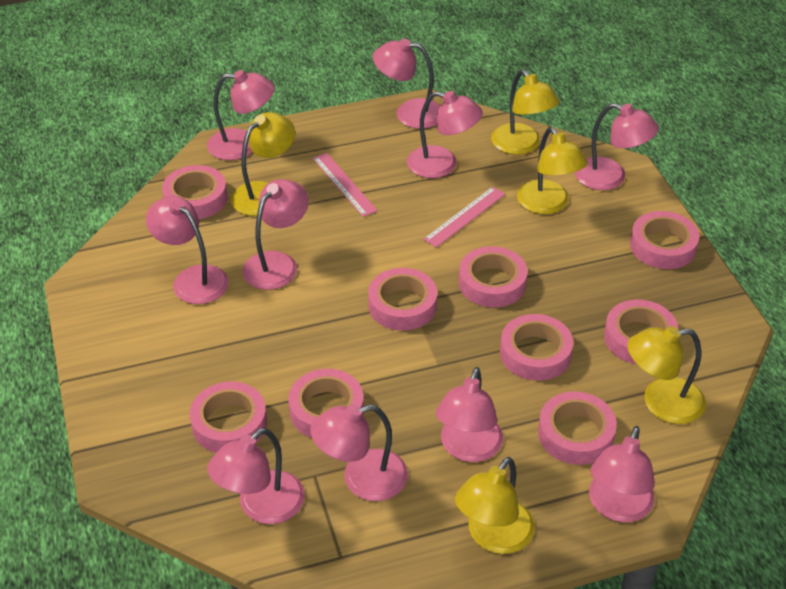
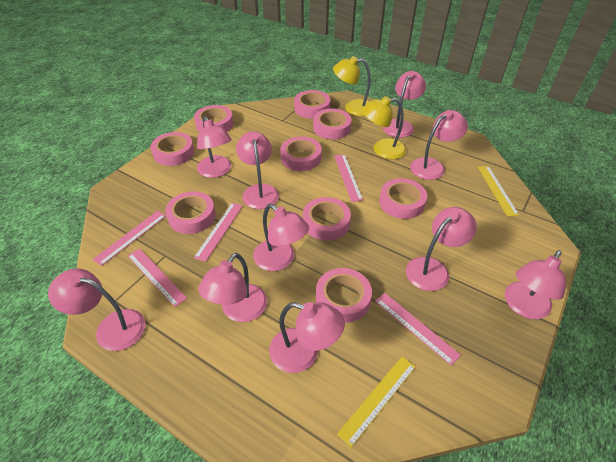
pink ruler: [313,153,378,217] [423,187,505,248] = 2 -> [93,211,166,266] [128,249,187,307] [194,203,243,262] [334,154,363,202] [375,293,461,365] = 5
yellow lamp: [231,112,295,216] [455,457,535,554] [491,70,560,155] [517,127,588,214] [628,326,706,424] = 5 -> [333,56,371,116] [362,96,406,159] = 2
yellow ruler: none = 0 -> [337,357,416,447] [478,166,519,217] = 2

